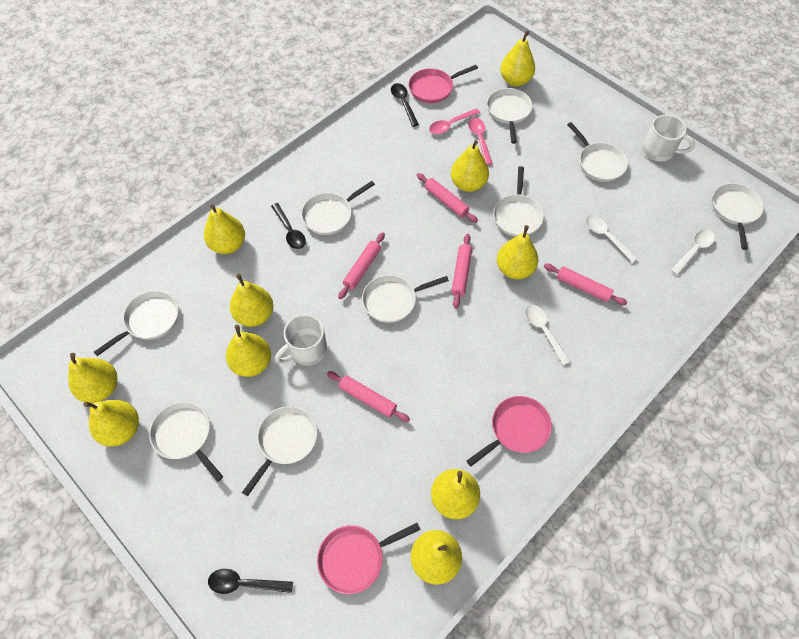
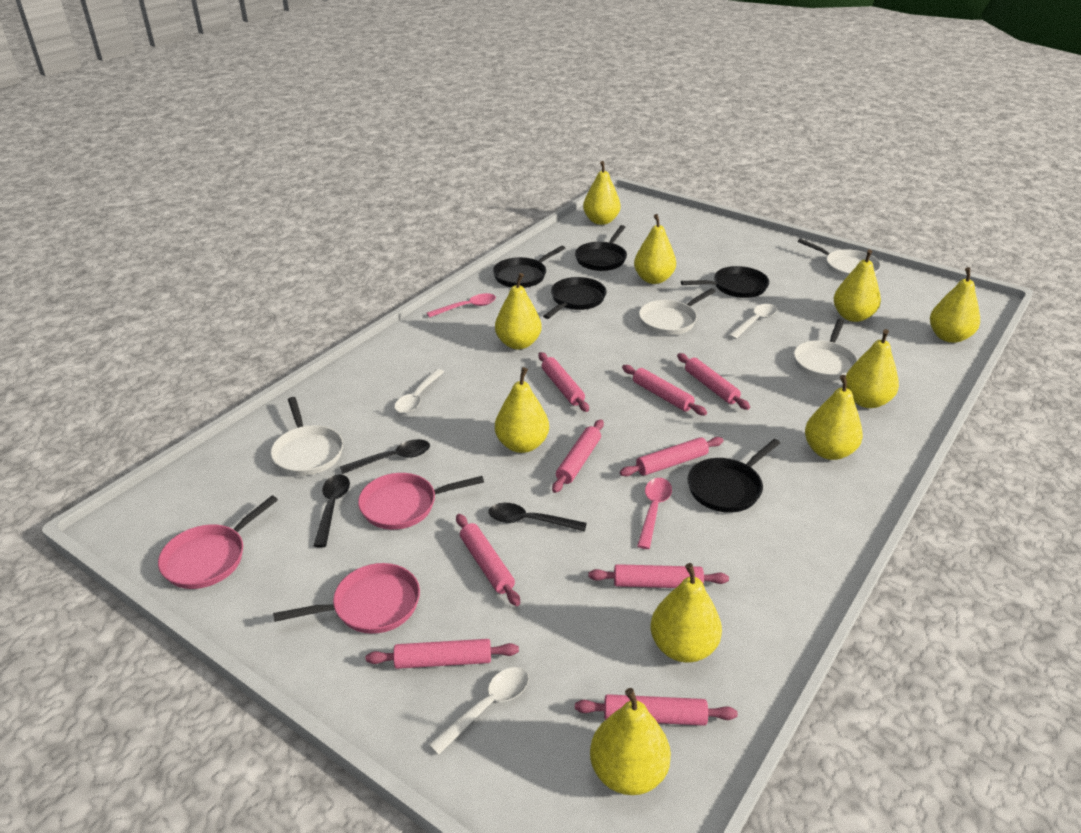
black pan: none = 0 -> [493,246,566,288] [543,277,607,319] [575,225,627,271] [681,266,769,298] [687,439,780,513] = 5
pink rolling pin: [327,371,410,422] [338,232,385,299] [417,173,478,223] [451,234,472,309] [544,264,628,305] = 5 -> [366,639,519,669] [456,514,520,606] [538,352,589,412] [552,419,604,493] [575,694,738,726] [589,564,729,588] [620,437,724,476] [622,365,707,415] [677,353,750,410] = 9
white mug: [275,314,327,366] [642,115,695,162] = 2 -> none = 0
white pan: [94,291,178,356] [149,402,223,482] [242,406,317,496] [301,181,375,235] [362,275,449,323] [487,88,532,144] [493,166,544,237] [567,122,628,182] [712,183,764,250] = 9 -> [270,397,343,476] [639,288,716,335] [794,319,857,380] [798,239,881,278] = 4

